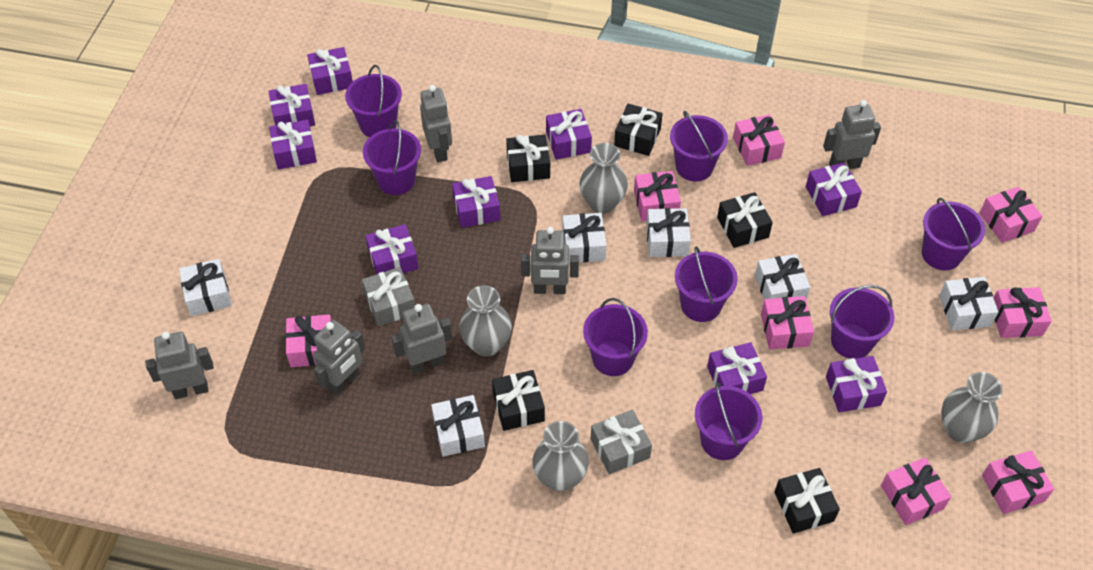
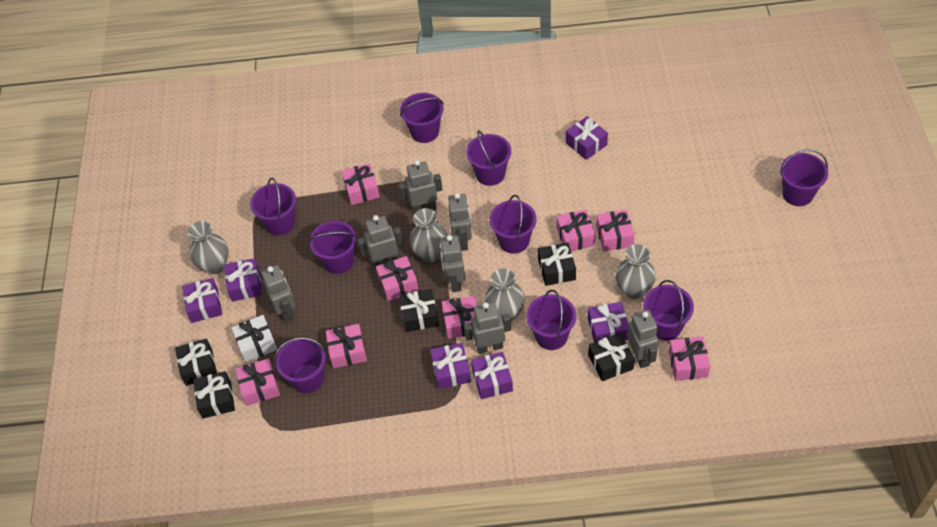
grey gift: [362,267,415,326] [591,410,652,474] = 2 -> none = 0
grey robot: [145,332,214,399] [313,320,365,395] [391,304,452,374] [420,85,452,162] [521,227,579,294] [823,100,881,169] = 6 -> [261,265,295,322] [358,215,403,269] [399,160,443,214] [440,235,465,292] [448,193,472,251] [464,302,511,354] [627,310,659,368] = 7
purple bucket: [345,65,402,137] [363,120,421,195] [583,298,648,376] [670,111,728,182] [675,246,738,322] [695,382,762,460] [830,285,894,359] [922,198,985,270] = 8 -> [250,178,296,235] [274,337,326,393] [309,221,357,274] [400,93,443,143] [466,130,511,186] [489,195,537,254] [526,290,576,350] [643,280,694,341] [780,149,828,206] = 9
purple gift: [268,84,315,126] [269,120,317,170] [307,47,353,95] [366,224,419,275] [452,176,501,228] [546,109,592,160] [707,342,767,394] [806,162,862,216] [826,356,887,412] = 9 -> [182,278,222,323] [224,258,262,302] [430,343,471,389] [471,352,513,399] [566,116,608,160] [588,302,628,342] = 6
white gift: [179,259,232,316] [431,395,485,457] [562,213,606,263] [646,208,691,257] [755,254,810,300] [939,277,999,330] = 6 -> [232,315,277,363] = 1

